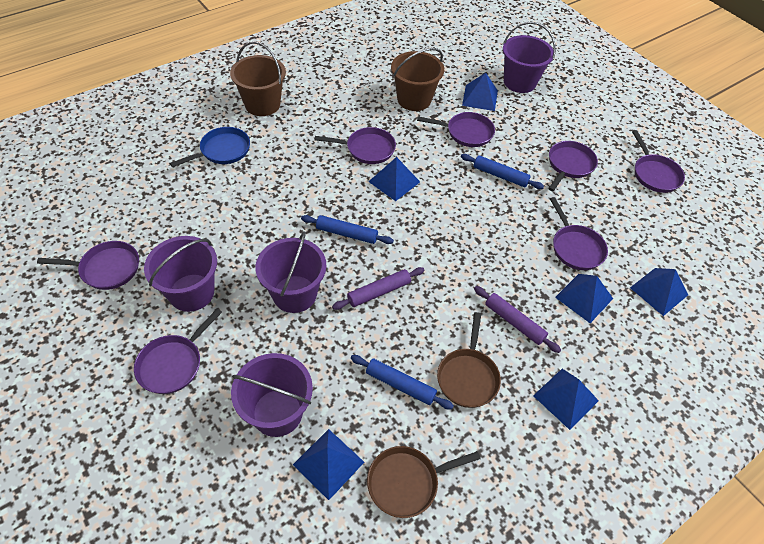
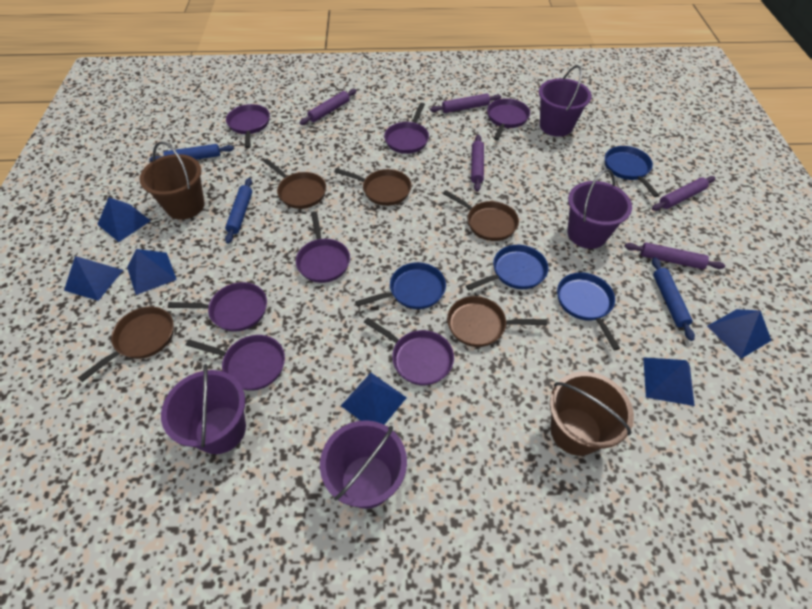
blue pan: [170,127,250,167] = 1 -> [355,262,446,309] [466,245,549,290] [557,272,620,350] [605,146,659,197] = 4
brown pan: [367,446,481,518] [437,312,501,408] = 2 -> [78,307,174,382] [263,159,326,209] [334,168,412,206] [443,190,519,241] [447,296,547,347] = 5
purple rolling pin: [332,267,425,310] [474,286,561,353] = 2 -> [299,89,357,125] [430,93,501,113] [471,135,484,192] [625,243,725,269] [652,176,715,211] = 5

